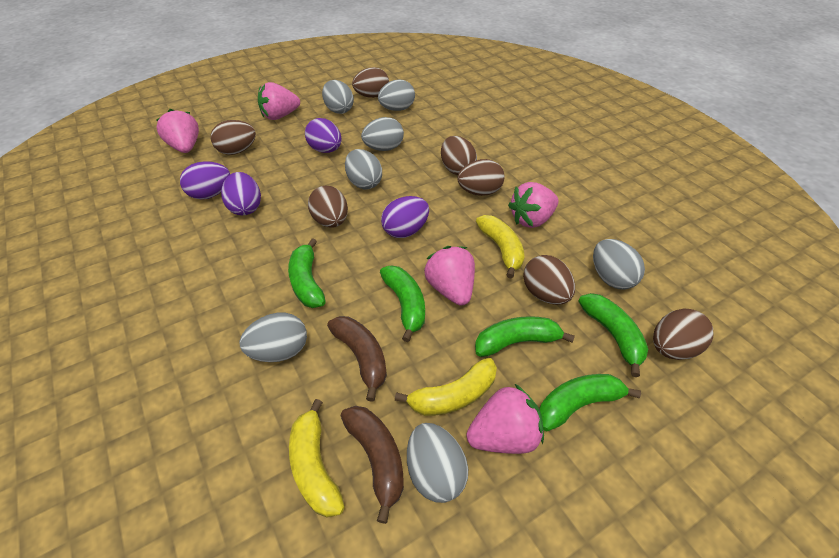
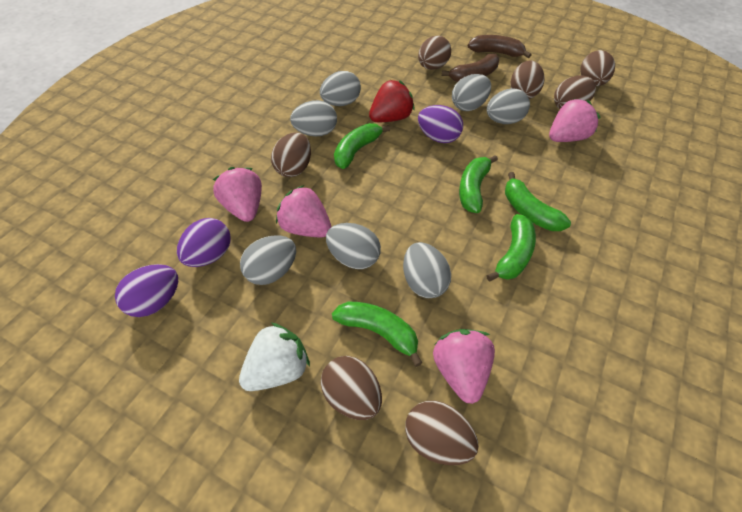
pink strawberry: [156,109,199,153] [258,82,300,120] [425,246,475,306] [466,383,544,454] [508,182,559,228] = 5 -> [213,167,262,222] [276,185,331,237] [433,329,495,404] [549,98,600,142] = 4
purple egg: [180,161,230,199] [221,172,261,215] [305,118,342,153] [381,196,429,238] = 4 -> [115,264,178,317] [177,218,231,267] [418,105,463,143] = 3
red strawberry: none = 0 -> [369,80,415,122] = 1
white strawberry: none = 0 -> [239,323,310,391] = 1
yellow banana: [289,399,345,517] [395,358,497,416] [476,215,525,279] = 3 -> none = 0

